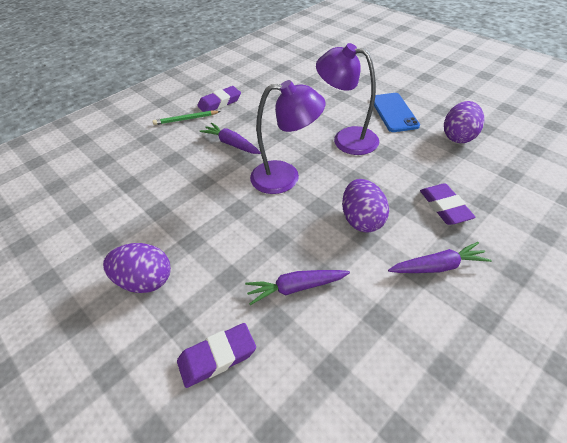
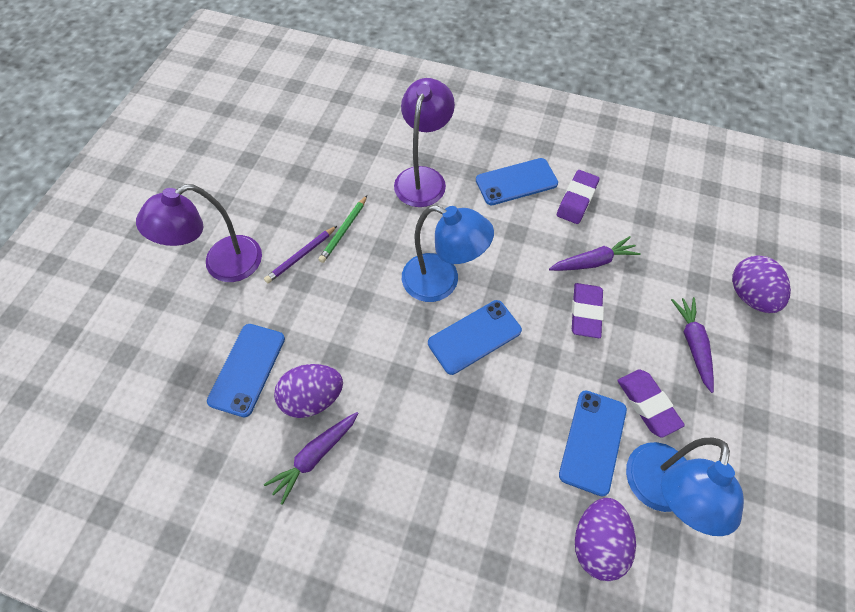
blue lamp: none = 0 -> [402,205,494,302] [626,438,744,536] = 2
blue phone: [374,93,420,132] = 1 -> [207,324,285,417] [428,300,522,375] [476,158,558,205] [559,390,627,497] = 4
purple pencil: none = 0 -> [264,226,337,283] = 1

